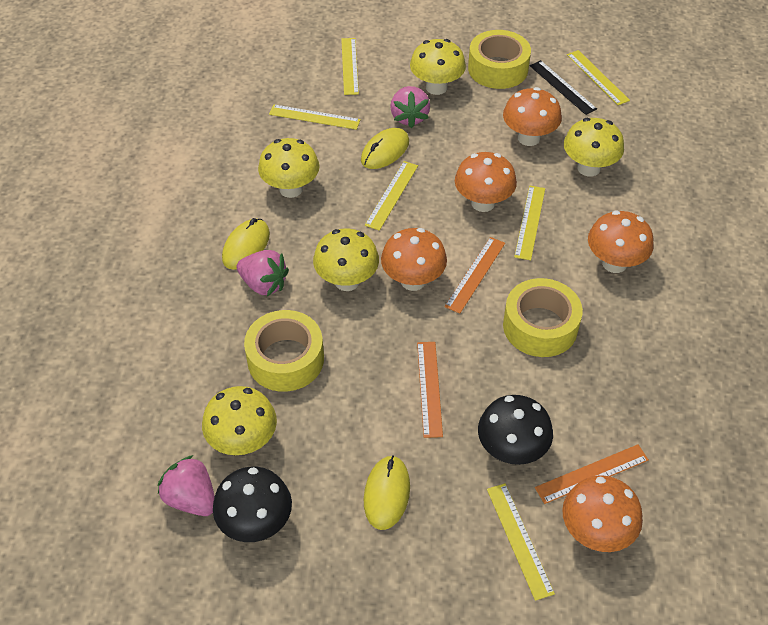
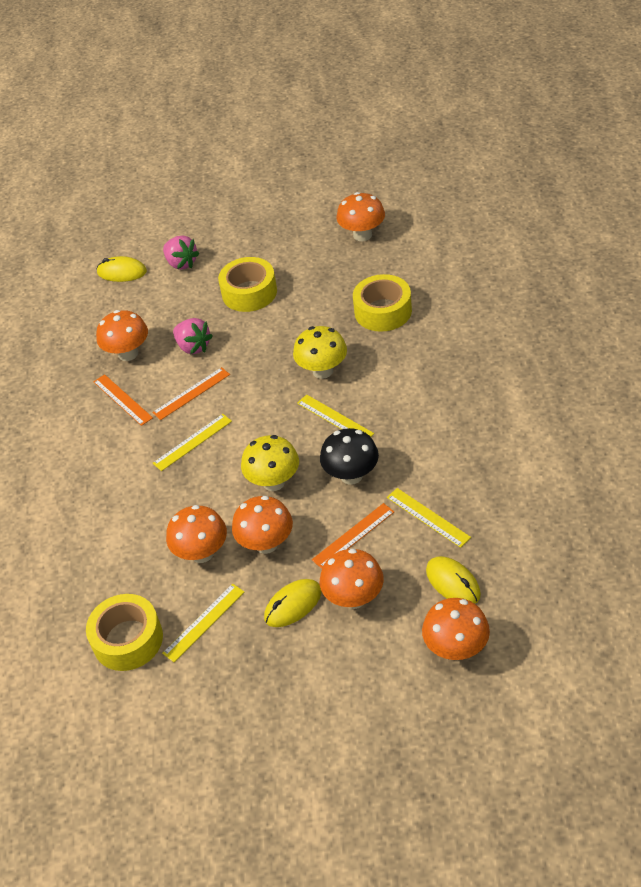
black mushroom: [213,467,292,542] [478,395,553,465] = 2 -> [320,428,379,485] = 1
black ruler: [530,60,597,115] = 1 -> none = 0
orange mushroom: [381,228,447,291] [455,152,517,212] [503,87,562,146] [562,475,643,552] [588,210,654,273] = 5 -> [96,310,148,361] [166,505,227,563] [232,496,293,554] [320,549,384,609] [337,192,385,241] [422,598,490,660] = 6
pink strawberry: [158,455,215,516] [236,250,289,296] [390,86,430,128] = 3 -> [163,236,200,270] [173,318,213,354] = 2
yellow mushroom: [202,386,277,455] [258,138,320,198] [313,228,379,291] [410,39,466,95] [564,118,624,176] = 5 -> [241,435,299,491] [293,326,347,379] = 2
yellow ruler: [269,104,361,130] [341,38,359,95] [365,161,418,231] [487,483,555,601] [514,186,545,260] [567,50,630,105] = 6 -> [153,414,232,471] [162,584,244,662] [297,394,374,437] [387,488,471,548] = 4

